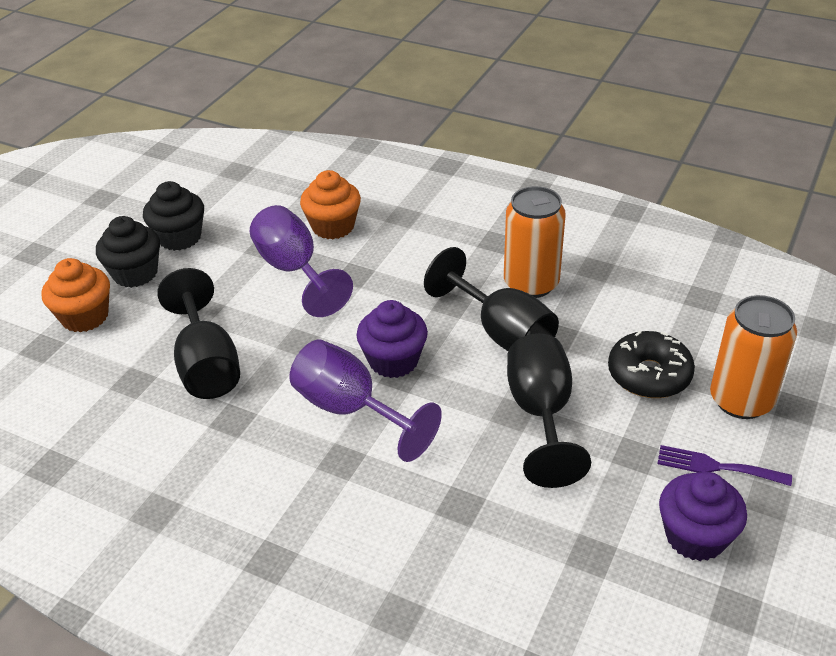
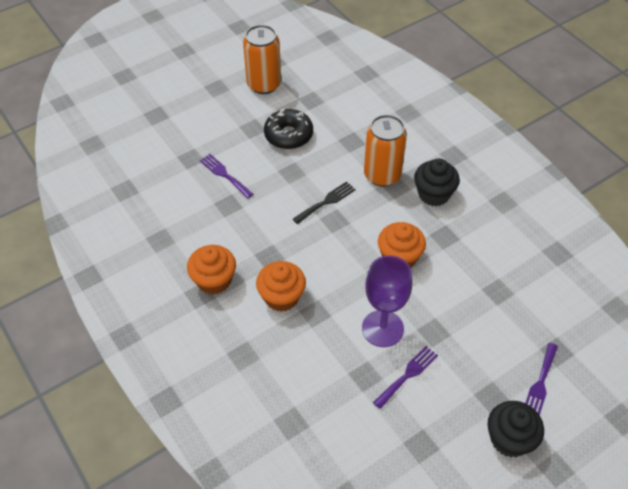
black fork: none = 0 -> [293,181,356,224] = 1
black goblet: [157,268,240,399] [424,247,559,351] [507,333,591,488] = 3 -> none = 0
orange cupcake: [41,258,110,332] [300,170,361,239] = 2 -> [187,245,236,295] [256,261,306,312] [378,222,426,268] = 3
purple cupcake: [357,300,428,378] [659,472,747,561] = 2 -> none = 0
purple fork: [657,445,792,486] = 1 -> [200,154,253,199] [373,346,438,409] [526,343,558,415] = 3
purple goblet: [250,205,353,317] [289,340,442,462] = 2 -> [362,255,412,347] = 1

